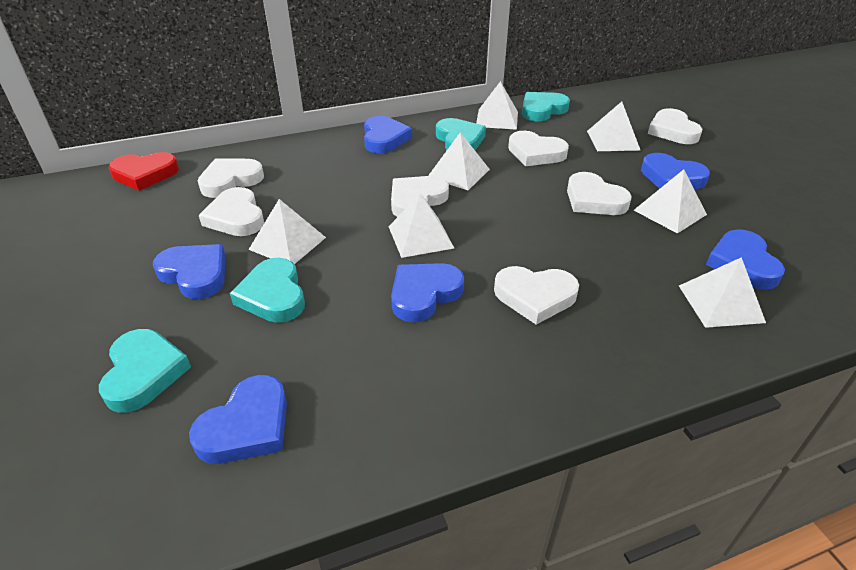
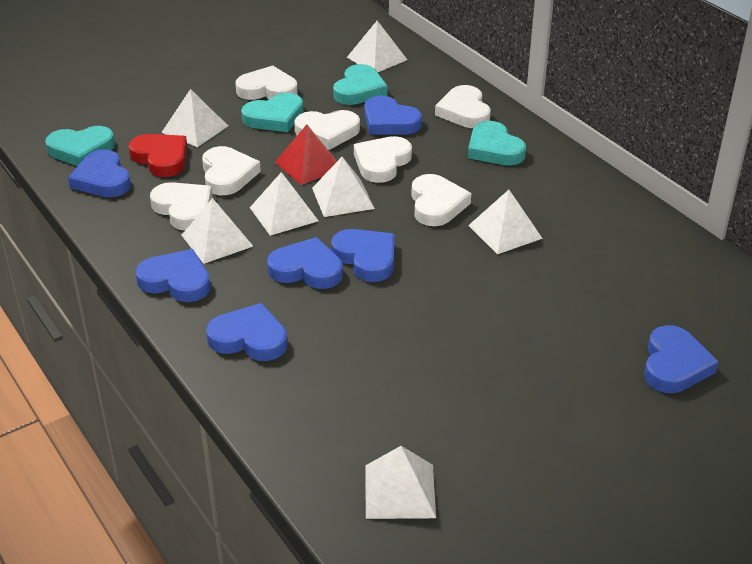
blue heart: [153,244,226,299] [189,375,287,464] [364,116,412,153] [391,263,464,322] [641,153,710,189] [706,229,785,290] = 6 -> [68,149,131,197] [135,249,211,302] [206,303,288,361] [267,237,343,289] [331,229,395,282] [364,96,422,135] [644,325,719,393] = 7
red pyramid: none = 0 -> [275,125,337,185] = 1

